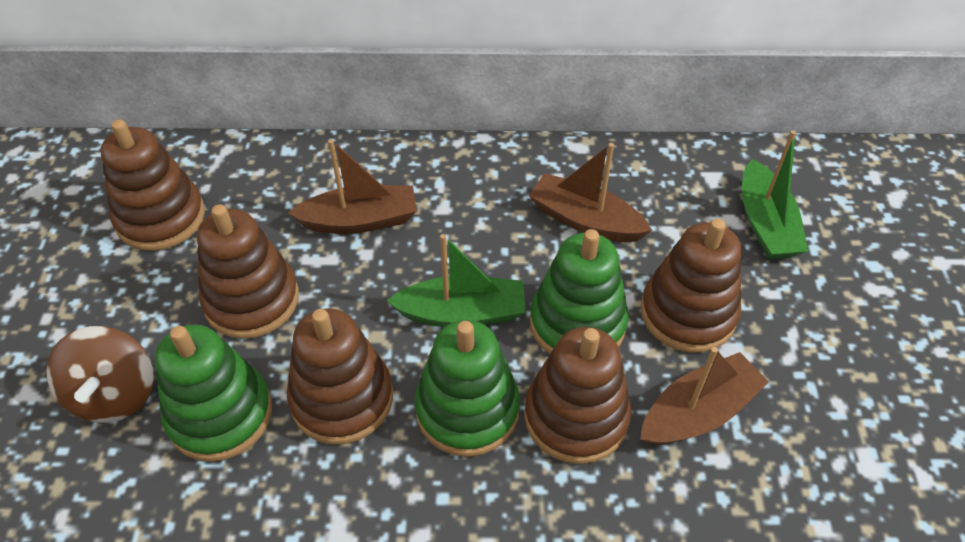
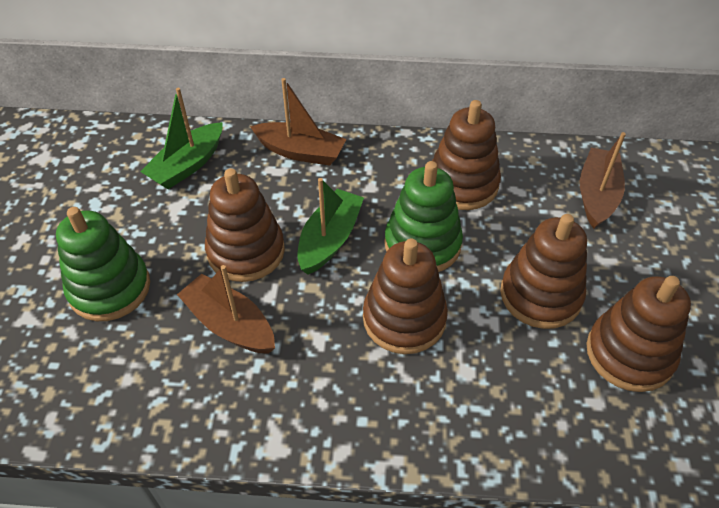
brown spinning top: [46,326,154,423] = 1 -> none = 0
green stacking toy: [155,324,272,462] [415,320,520,457] [530,229,629,354] = 3 -> [56,207,150,321] [384,161,463,272] = 2

